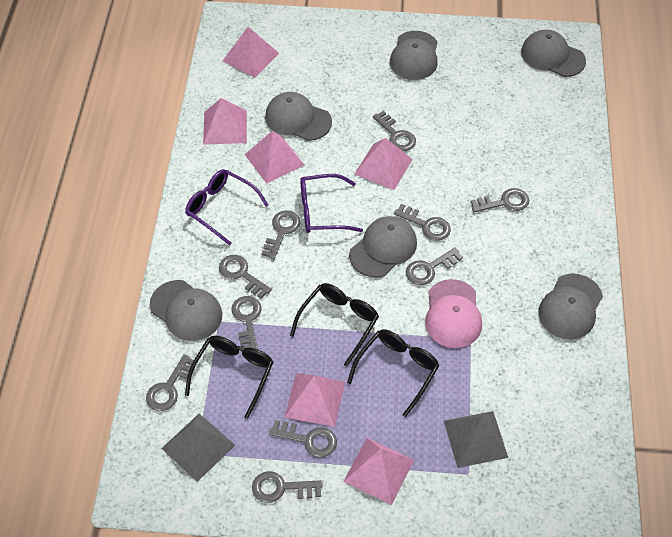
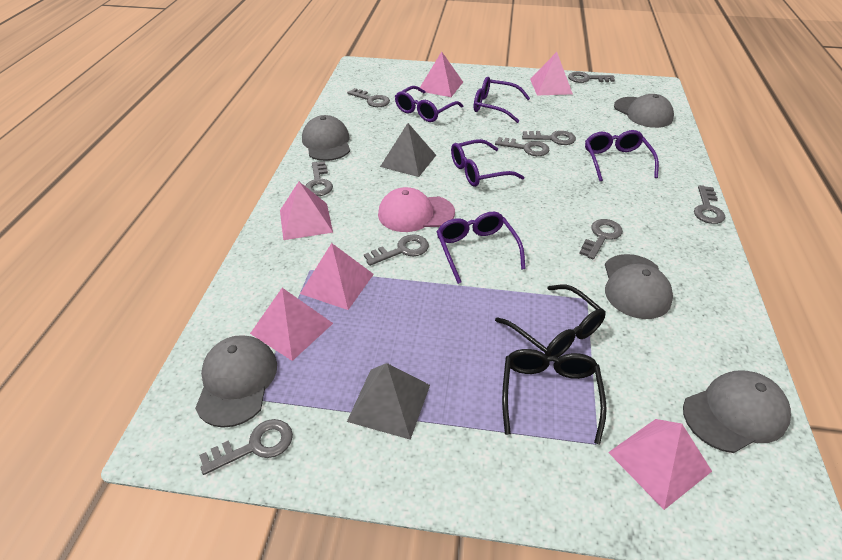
black glasses: [185,336,273,419] [290,283,379,367] [347,329,439,417] = 3 -> [495,284,606,357] [502,349,607,444] = 2
grey cap: [150,280,222,341] [265,92,332,141] [349,216,417,277] [390,31,438,80] [521,29,586,77] [539,274,603,339] = 6 -> [195,335,277,428] [302,115,350,161] [605,254,673,319] [614,94,674,128] [683,371,791,453] = 5
grey key: [146,354,194,411] [219,255,272,299] [231,296,262,349] [252,471,323,503] [261,210,300,259] [269,420,337,457] [373,111,416,151] [394,204,451,241] [406,248,463,285] [470,188,529,213] = 10 -> [199,419,293,475] [306,161,333,196] [347,88,390,107] [364,235,429,266] [495,137,549,156] [522,131,576,145] [568,72,615,83] [579,219,623,260] [694,185,725,224] = 9
purple glasses: [185,169,268,246] [300,174,363,233] = 2 -> [395,86,463,122] [436,212,526,284] [451,139,525,187] [474,77,530,123] [585,130,659,181] = 5

